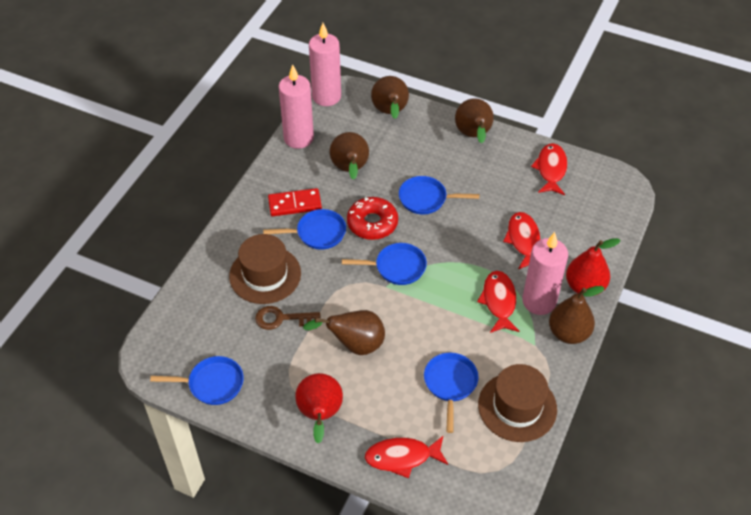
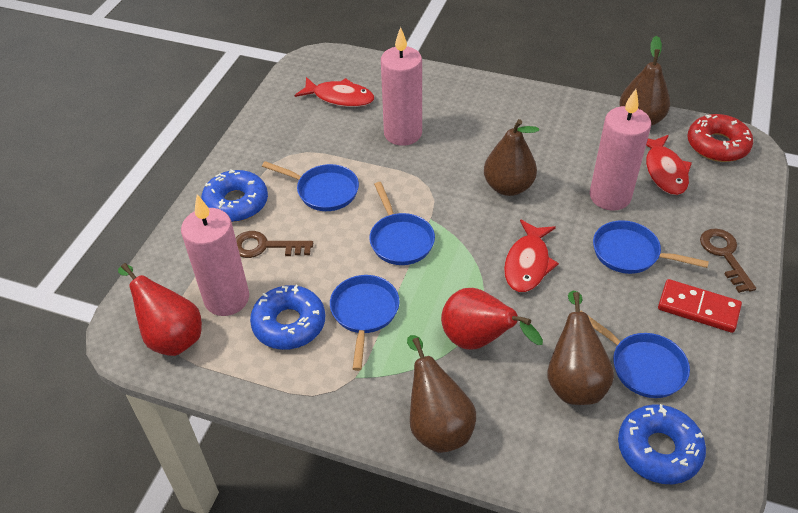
blue donut: none = 0 -> [201,169,268,222] [250,285,325,350] [618,404,706,484] = 3
brown hat: [229,234,301,304] [478,364,557,442] = 2 -> none = 0
brown key: [255,306,320,330] = 1 -> [236,231,313,258] [700,228,756,293] = 2
brown pear: [303,310,385,355] [330,132,369,180] [371,76,409,119] [455,98,494,144] [549,286,604,344] = 5 -> [407,335,476,453] [484,119,539,196] [547,291,614,405] [619,36,670,126] = 4
red fish: [364,435,448,478] [477,271,519,333] [503,212,541,269] [531,143,567,195] = 4 -> [295,77,374,107] [504,219,559,292] [646,135,692,195] = 3

